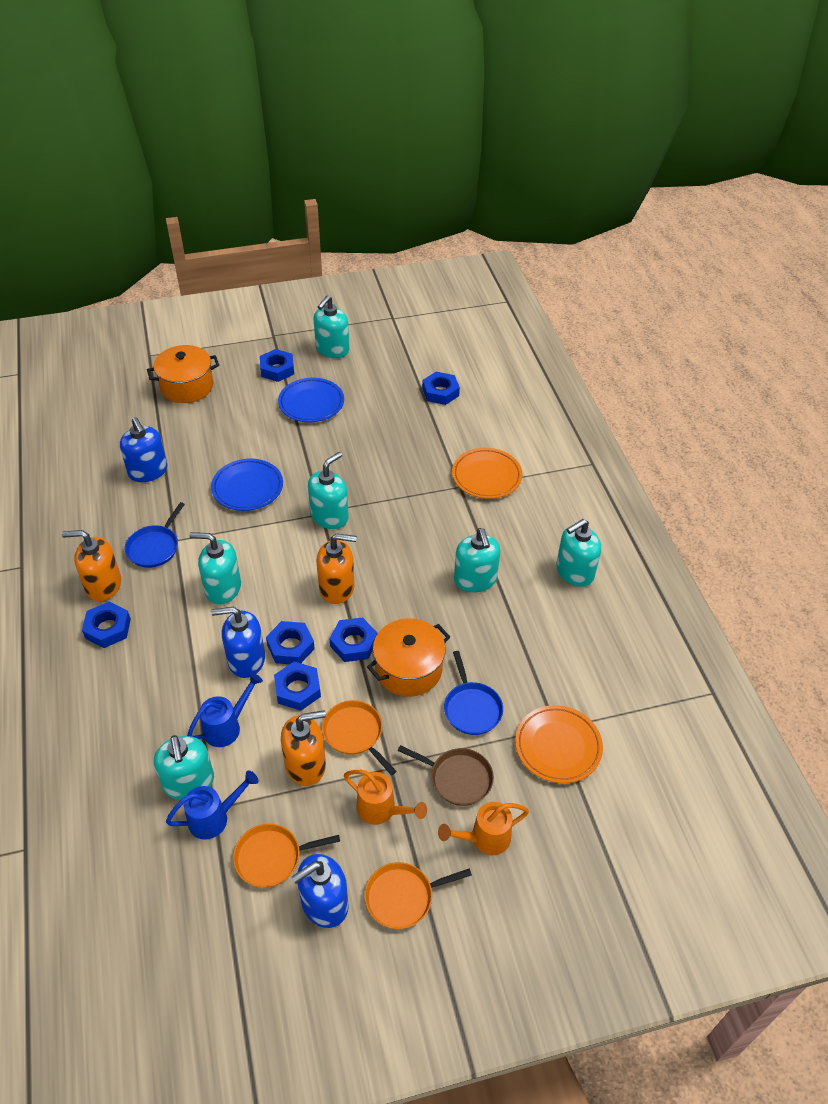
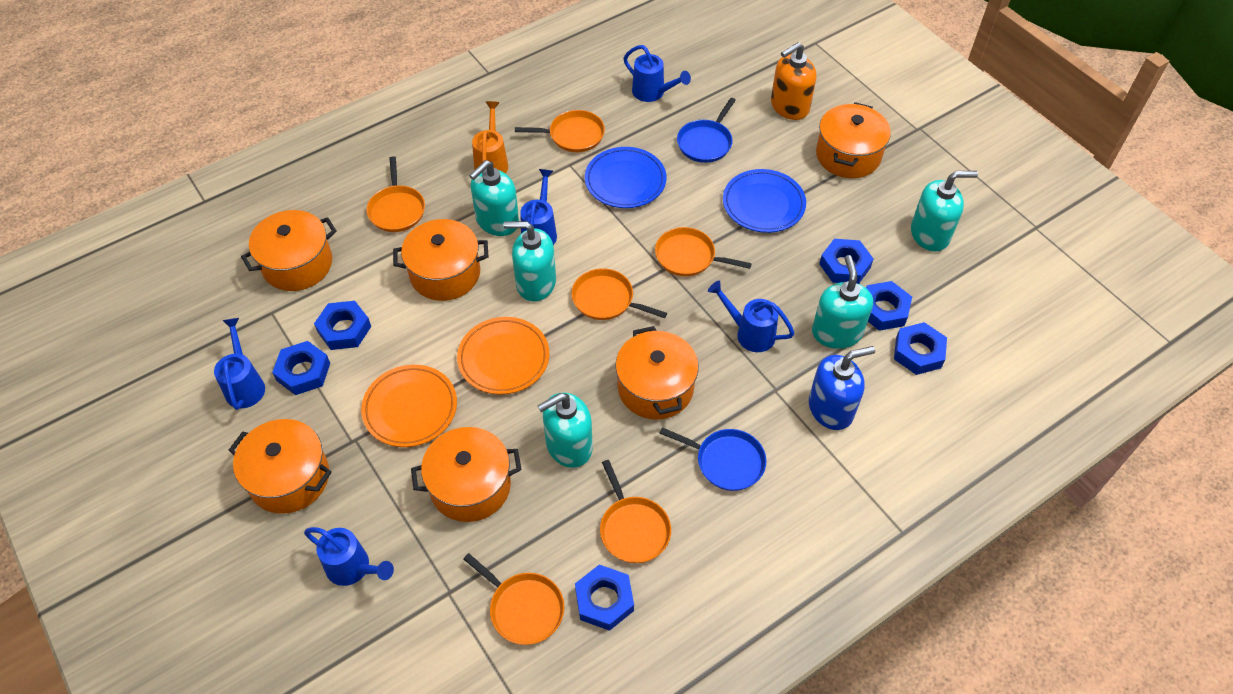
blue soap dispenser: [120,417,167,482] [211,607,265,678] [292,854,349,928] = 3 -> [809,346,875,430] = 1
blue watering can: [166,770,258,840] [187,673,263,747] = 2 -> [214,318,265,410] [304,527,394,586] [520,169,557,245] [624,45,691,102] [708,281,795,352] = 5
brown pan: [397,745,494,806] = 1 -> none = 0
orange pan: [233,824,340,887] [322,700,396,775] [365,862,472,929] = 3 -> [366,156,425,232] [464,553,564,645] [515,110,605,152] [571,268,667,320] [600,460,671,563] [655,227,752,276] = 6
orange pot: [147,345,219,403] [367,618,450,697] = 2 -> [229,419,332,514] [241,210,337,291] [393,219,489,301] [411,427,522,522] [615,326,699,420] [816,102,891,178] = 6
orange soap dispenser: [62,530,121,601] [281,710,326,786] [317,533,357,604] = 3 -> [771,42,816,120] = 1
orange watering can: [344,770,427,825] [438,802,529,855] = 2 -> [472,101,508,174] = 1
turquoise soap dispenser: [154,735,214,800] [189,532,241,604] [308,452,349,529] [314,295,350,358] [454,528,501,592] [556,519,601,587] = 6 -> [469,160,519,236] [504,221,556,302] [537,393,593,468] [812,255,873,349] [911,171,978,251] = 5

